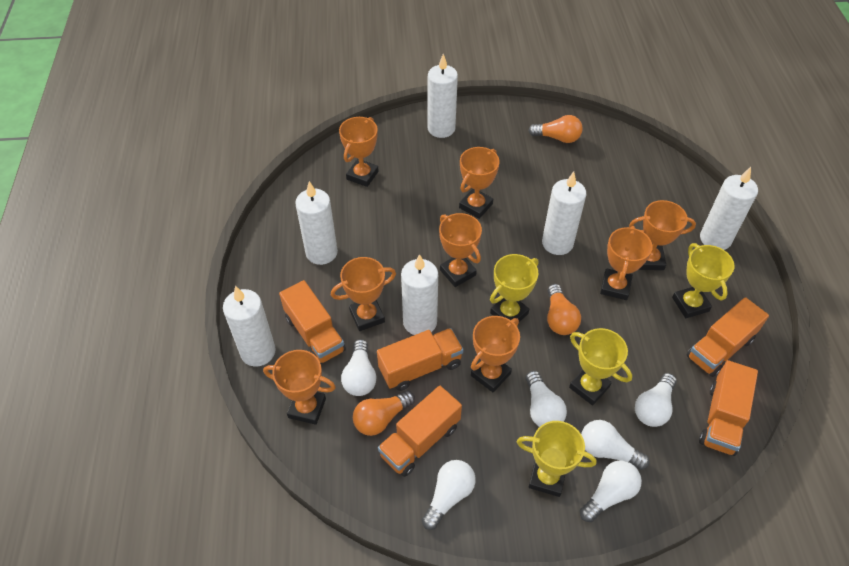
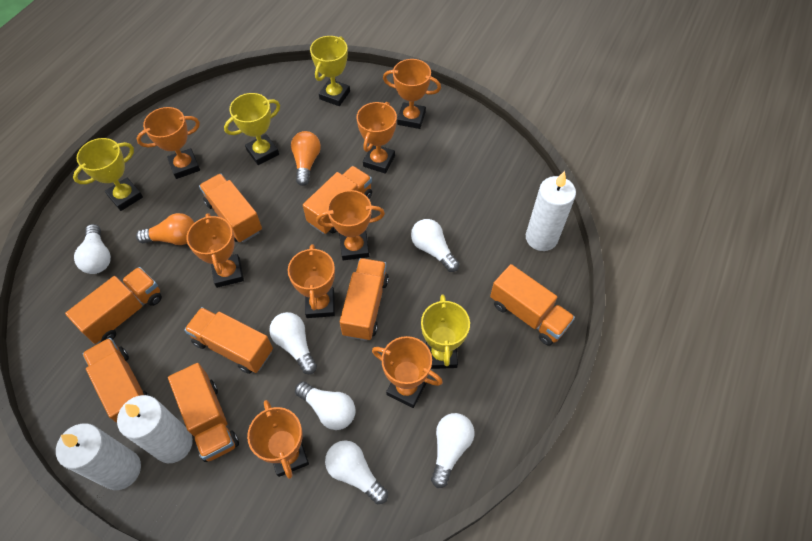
orange light bulb: [353,391,415,436] [528,115,583,143] [547,284,581,335] = 3 -> [136,213,194,245] [291,131,321,186] = 2
orange truck: [279,280,346,364] [377,328,464,391] [378,386,462,477] [686,297,769,377] [699,360,758,456] = 5 -> [65,267,162,344] [82,338,150,423] [168,363,239,462] [184,307,273,374] [199,174,262,243] [303,166,372,234] [340,258,389,341] [490,264,575,346] = 8
white candle: [223,286,276,367] [295,181,338,265] [401,254,438,335] [427,54,458,138] [542,172,586,255] [700,167,758,250] = 6 -> [56,423,141,490] [117,395,193,463] [526,171,576,251] = 3

